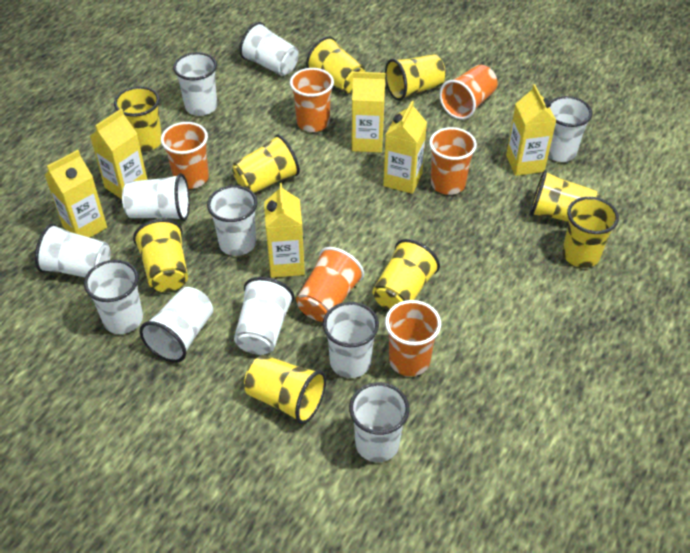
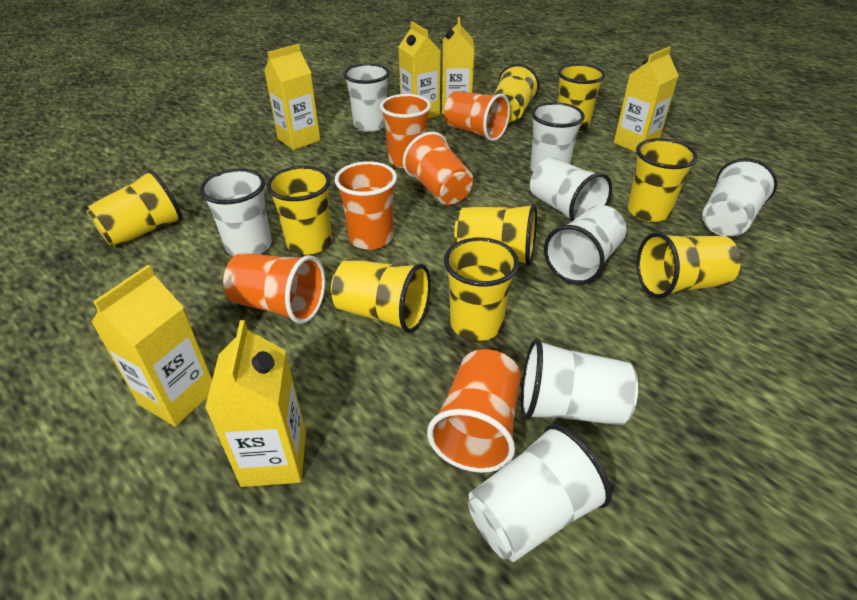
white cup: [35,224,111,277] [84,260,143,334] [122,173,190,221] [139,287,213,363] [173,52,217,116] [207,185,258,256] [234,277,294,355] [239,22,299,76] [323,302,379,378] [349,382,410,462] [548,96,593,162] = 11 -> [200,169,272,257] [343,64,390,132] [468,424,612,562] [521,338,638,425] [530,102,585,172] [530,158,612,222] [544,205,626,284] [702,158,777,237] = 8

